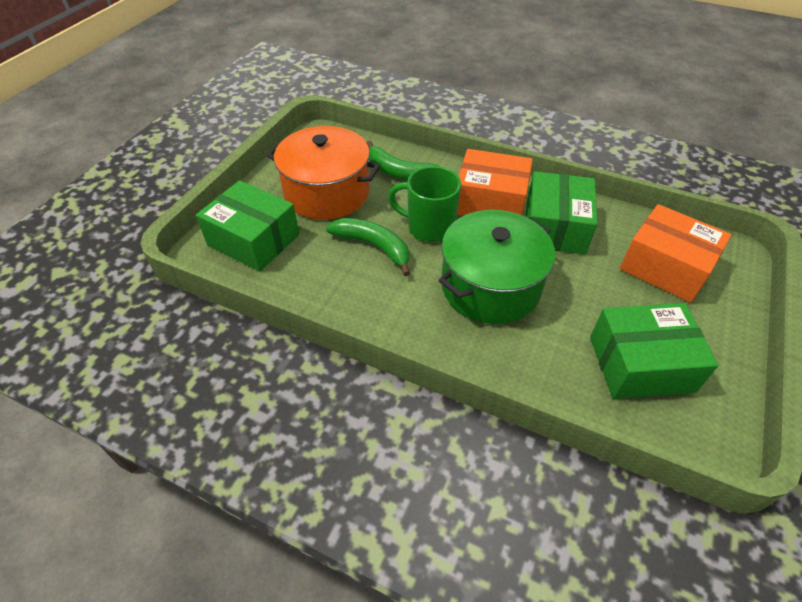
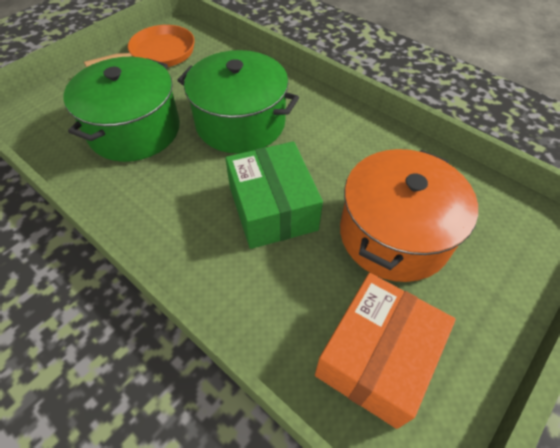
green banana: [326,218,410,276] [367,141,441,180] = 2 -> none = 0
green box: [196,180,299,271] [526,171,597,255] [590,303,719,399] = 3 -> [225,141,323,249] = 1
green mug: [388,166,461,242] = 1 -> none = 0
green pot: [439,210,555,324] = 1 -> [63,57,180,162] [177,50,299,154] = 2
orange box: [457,149,533,216] [620,204,731,303] = 2 -> [315,273,456,429] = 1
orange pan: none = 0 -> [84,25,195,68] = 1

